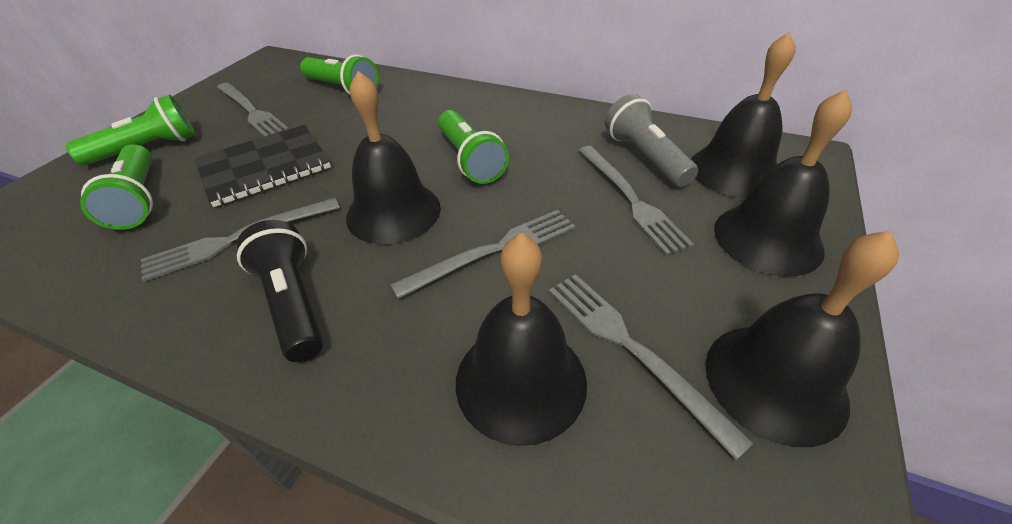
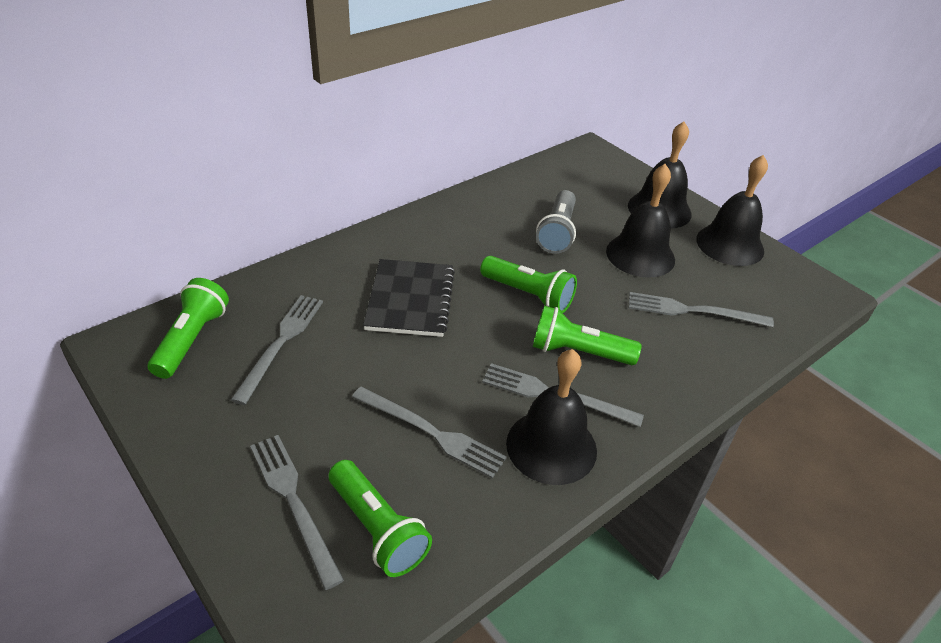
black bell: [346,71,441,244] [456,233,587,446] [691,32,796,198] [706,231,899,447] [714,89,852,276] = 5 -> [506,349,597,485] [606,164,675,278] [628,122,692,229] [696,155,768,266] = 4
black flashlight: [237,220,323,362] = 1 -> none = 0

